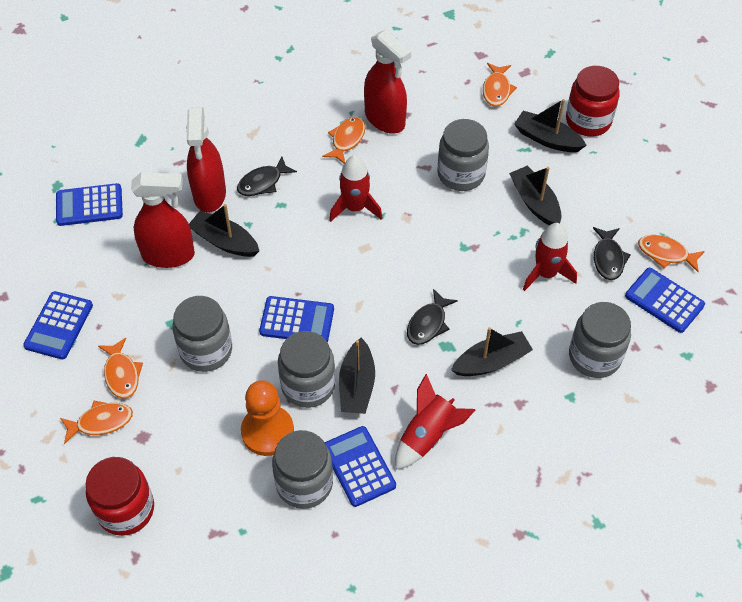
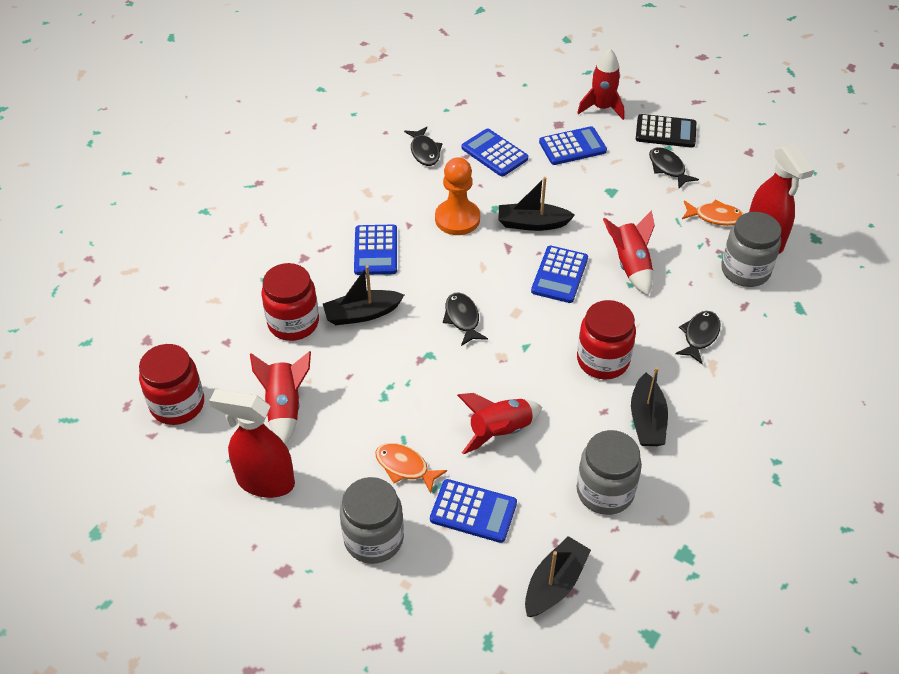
black boat: [189,204,259,257] [339,338,375,414] [451,327,533,376] [509,166,561,225] [514,99,587,152] = 5 -> [323,266,404,325] [499,177,575,231] [525,536,591,617] [631,367,668,446] = 4
black calculator: none = 0 -> [636,114,696,148] = 1
black fish: [237,157,297,196] [407,289,458,345] [593,227,631,280] = 3 -> [404,127,443,166] [443,293,488,346] [649,147,699,188] [675,311,720,364] = 4
grey jar: [172,296,232,372] [272,430,333,509] [278,331,335,408] [437,119,489,191] [569,302,631,378] = 5 -> [340,477,404,564] [577,430,642,515] [721,212,781,287] = 3
orange fish: [60,401,133,444] [98,338,143,399] [322,117,366,164] [483,63,517,107] [638,235,705,272] = 5 -> [375,443,447,493] [682,200,744,226] = 2
red jar: [85,457,154,536] [566,66,620,137] = 2 -> [139,344,204,425] [261,263,319,341] [577,300,636,379] = 3
red rocket: [329,155,382,222] [395,374,475,470] [523,223,577,291] = 3 -> [250,351,311,445] [457,393,542,454] [577,49,625,120] [603,210,655,296] = 4
red spray bottle: [131,172,195,268] [186,107,226,213] [364,30,411,134] = 3 -> [209,389,295,498] [749,143,814,254] = 2

